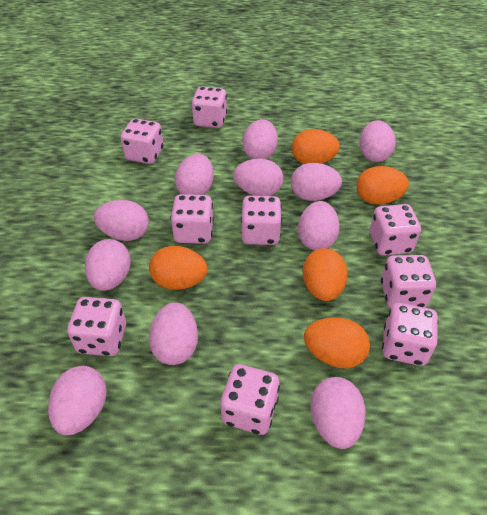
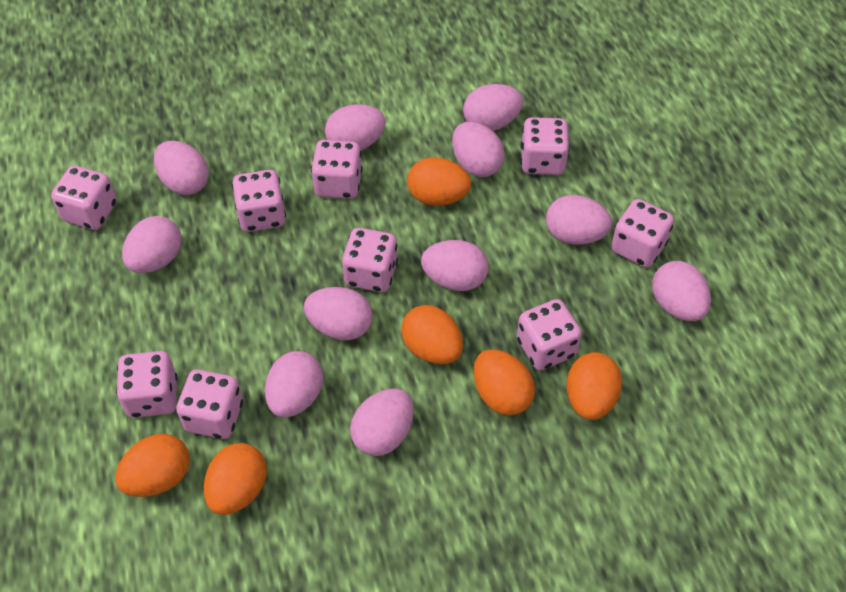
orange egg: [149,246,207,290] [292,129,340,164] [303,248,348,301] [304,317,370,368] [356,166,409,205] = 5 -> [115,434,190,497] [204,443,267,515] [401,305,463,364] [407,157,471,206] [473,349,535,416] [567,352,622,420] = 6

